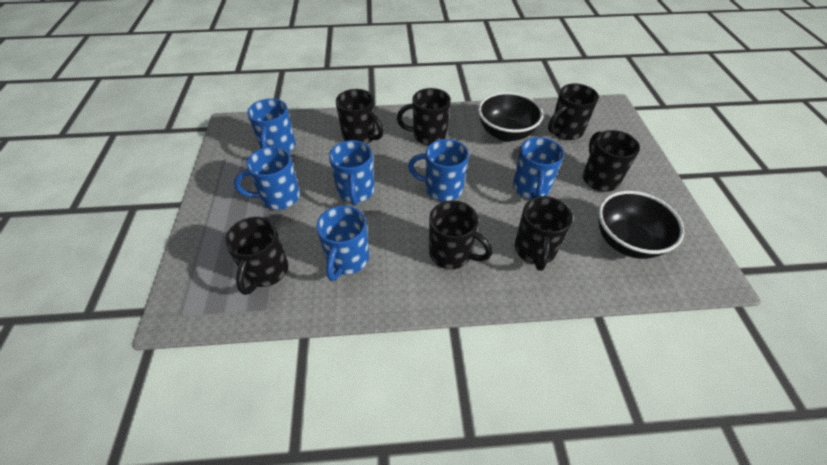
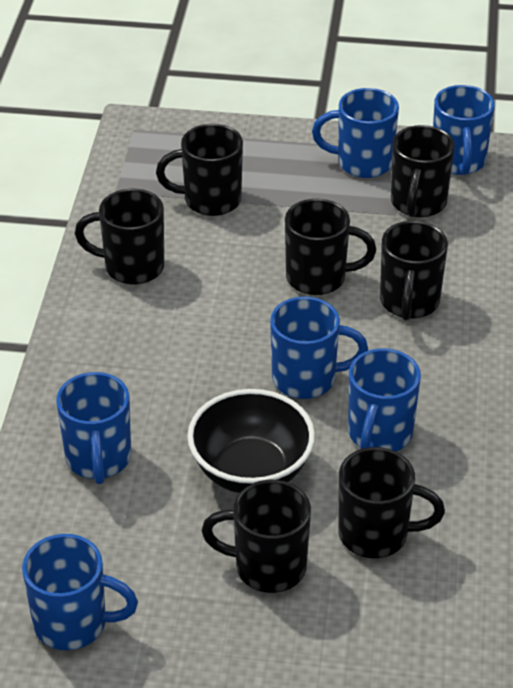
black bowl: [478,92,543,142] [598,191,684,259] = 2 -> [187,389,315,493] = 1

